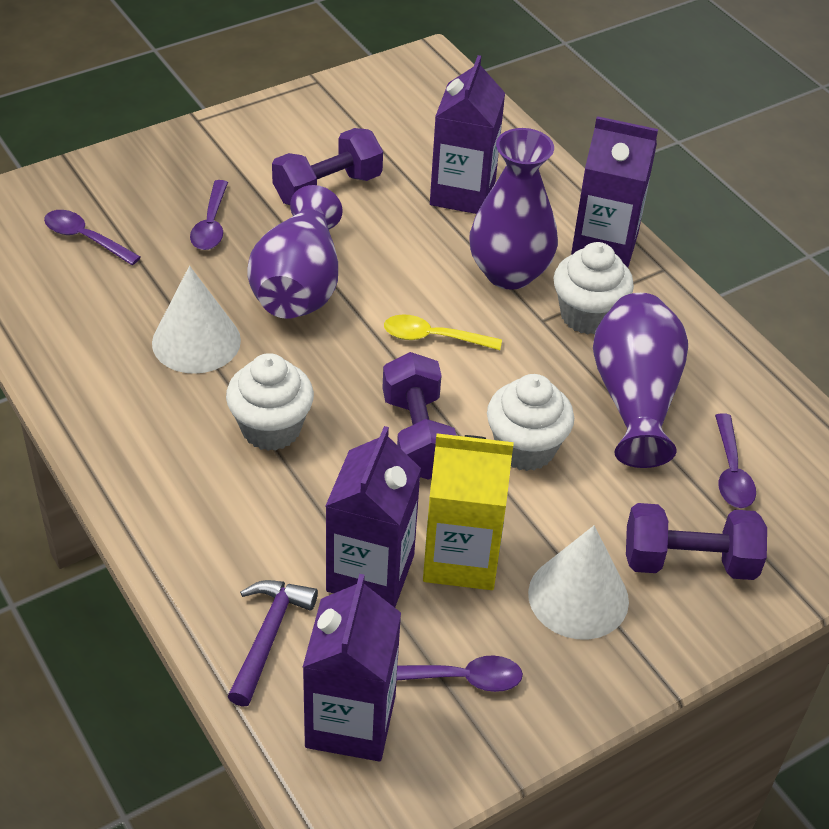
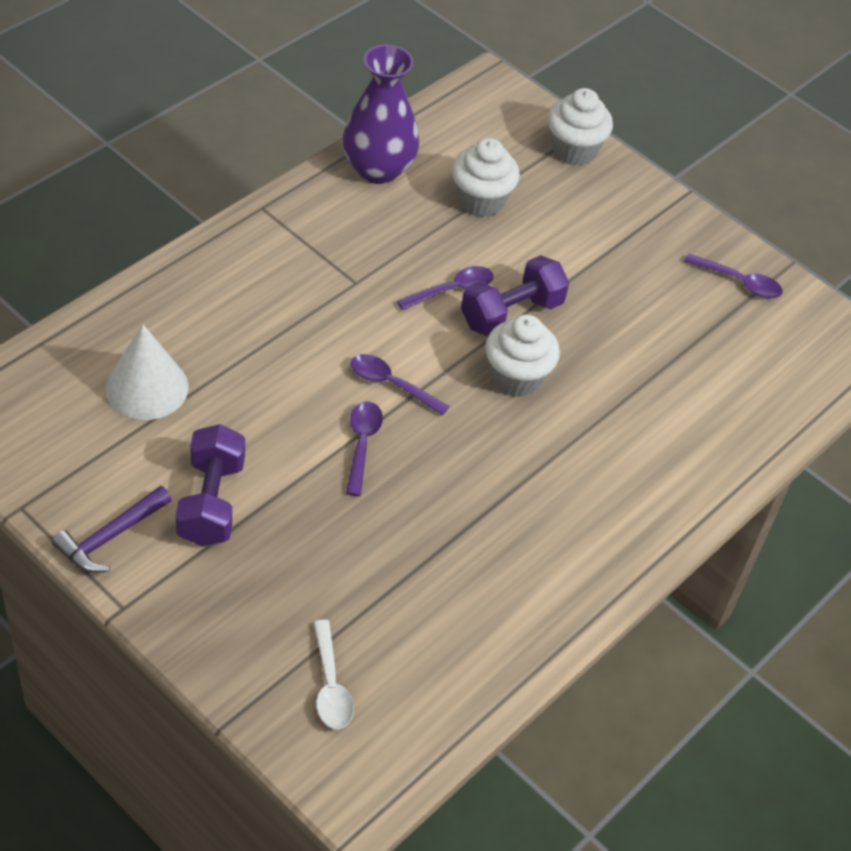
purple carton: [303,574,401,761] [326,426,421,607] [430,55,505,214] [571,116,658,268] = 4 -> none = 0
purple dumbbell: [272,128,383,205] [382,352,457,480] [626,503,767,580] = 3 -> [176,424,245,546] [461,255,569,336] = 2
purple vase: [248,185,343,319] [469,128,558,290] [593,293,688,468] = 3 -> [343,44,419,184] = 1
white cone: [152,266,241,374] [528,526,629,640] = 2 -> [105,324,189,420] = 1
white spoon: none = 0 -> [313,620,354,729] = 1
yellow carton: [423,433,514,590] = 1 -> none = 0
yellow spoon: [384,314,502,350] = 1 -> none = 0

